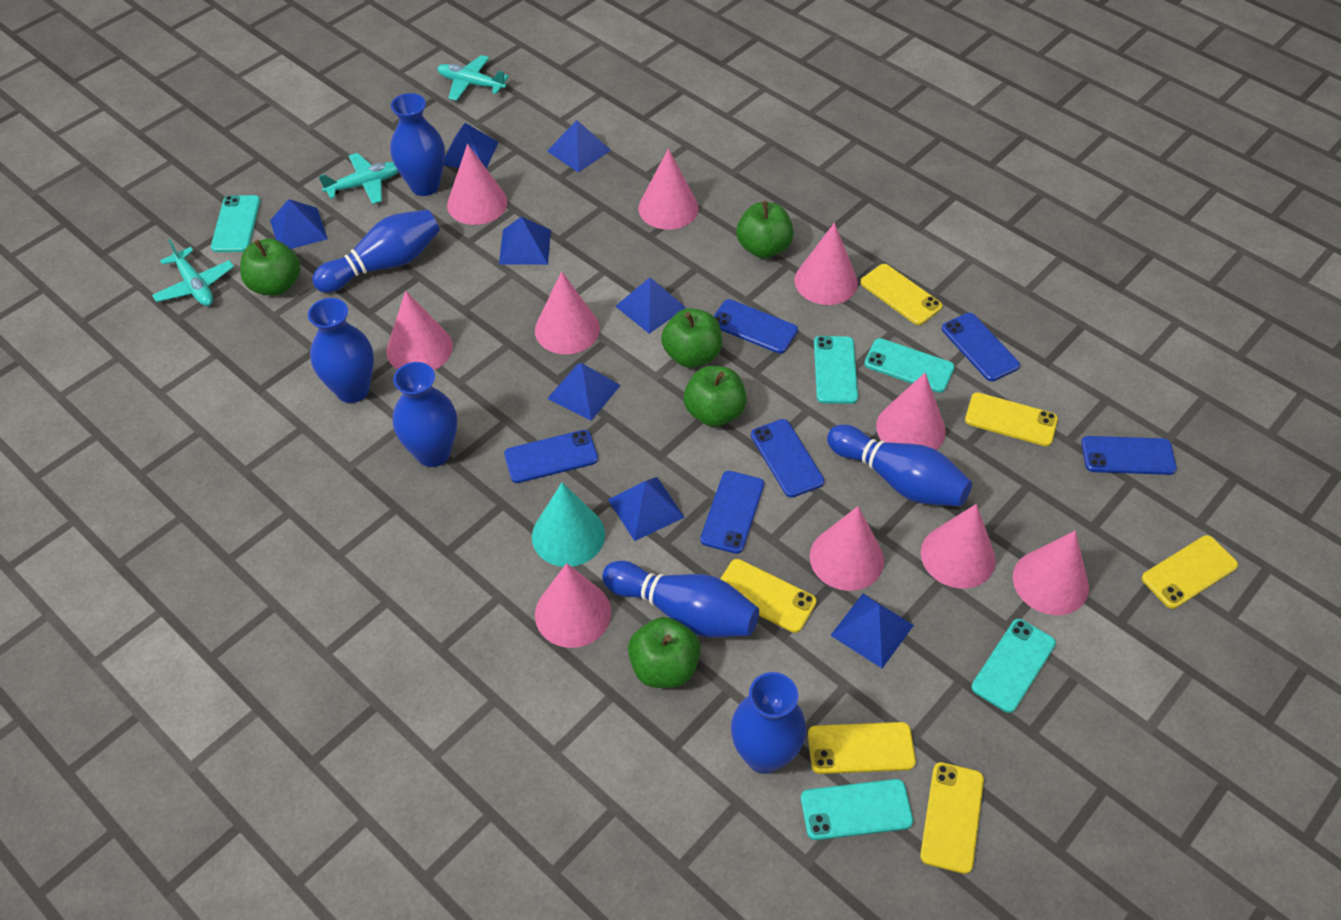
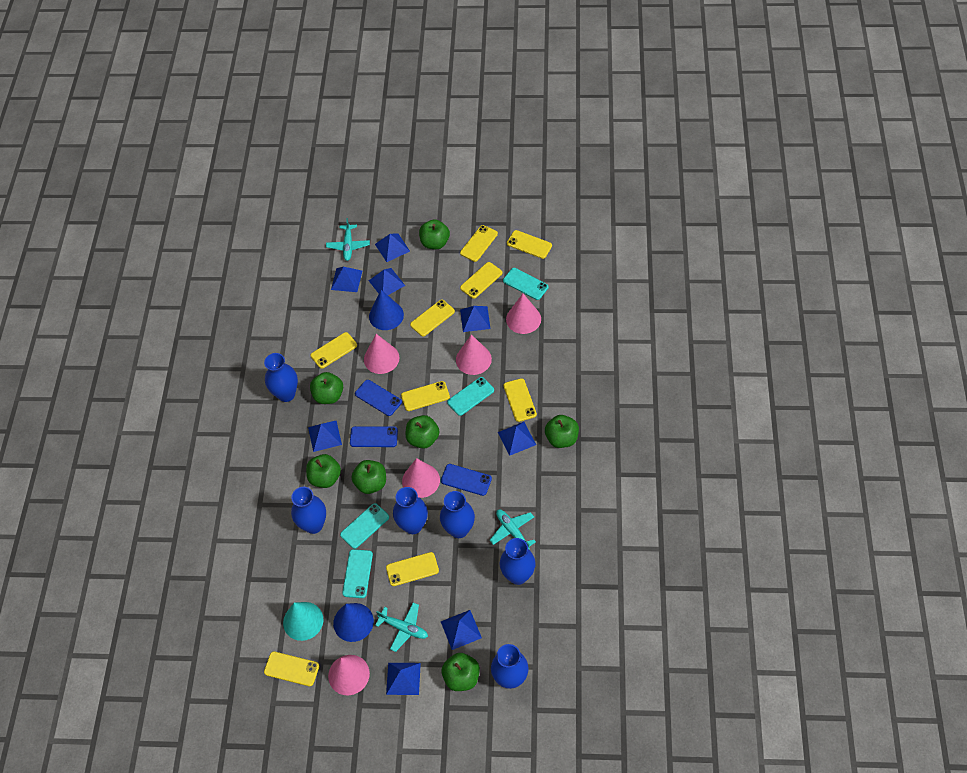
blue bowling pin: [312,209,440,293] [602,561,759,637] [827,424,972,507] = 3 -> none = 0
blue cone: none = 0 -> [333,603,374,642] [369,290,404,330] = 2
blue phone: [504,430,598,483] [700,471,764,554] [714,299,798,353] [751,419,824,498] [942,313,1020,381] [1081,436,1177,475] = 6 -> [350,426,398,447] [355,380,402,416] [441,464,492,496] = 3
blue vase: [308,298,374,403] [390,93,445,196] [393,362,457,467] [731,672,806,774] = 4 -> [264,353,298,402] [291,487,326,534] [393,487,428,534] [440,491,475,538] [491,644,529,689] [500,538,536,585] = 6
green apple: [240,239,300,296] [628,617,701,688] [661,308,722,368] [683,366,747,427] [736,201,794,258] = 5 -> [306,454,341,488] [310,372,343,404] [352,460,386,494] [405,415,439,449] [419,219,450,249] [442,653,480,691] [545,415,579,448] = 7
pink cone: [386,291,453,370] [447,144,508,225] [535,271,600,354] [535,563,611,648] [638,148,699,230] [795,223,858,305] [810,506,884,591] [876,373,946,450] [921,504,996,588] [1013,531,1089,615] = 10 -> [328,655,370,695] [364,334,399,374] [402,458,440,498] [456,334,492,375] [506,294,541,334] = 5
turquoise phone: [211,195,261,252] [801,779,913,840] [814,336,858,404] [864,338,955,393] [971,619,1056,713] = 5 -> [340,503,389,549] [342,549,373,598] [447,377,494,416] [503,268,549,300] = 4
yellow phone: [720,559,817,633] [808,722,916,774] [861,264,942,325] [920,762,984,874] [965,392,1058,446] [1142,535,1238,609] = 6 -> [264,651,319,686] [311,332,357,369] [386,552,439,586] [401,381,450,411] [410,300,455,336] [460,225,498,262] [460,262,502,299] [503,378,537,422] [507,230,552,259] = 9

